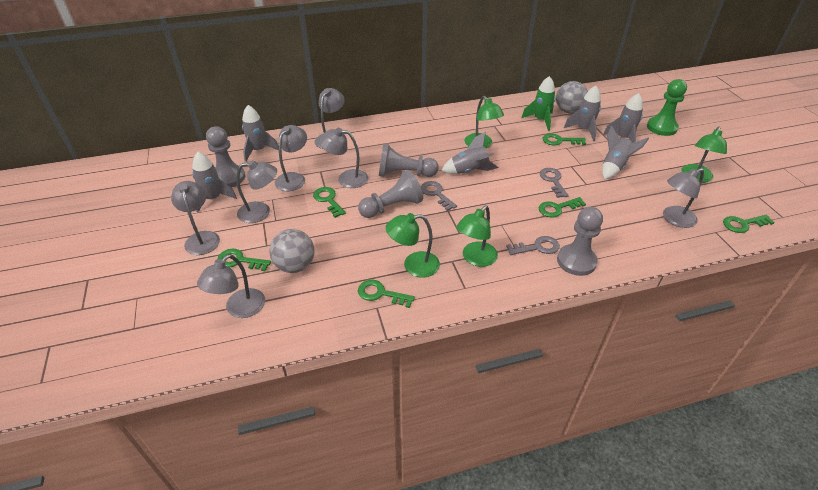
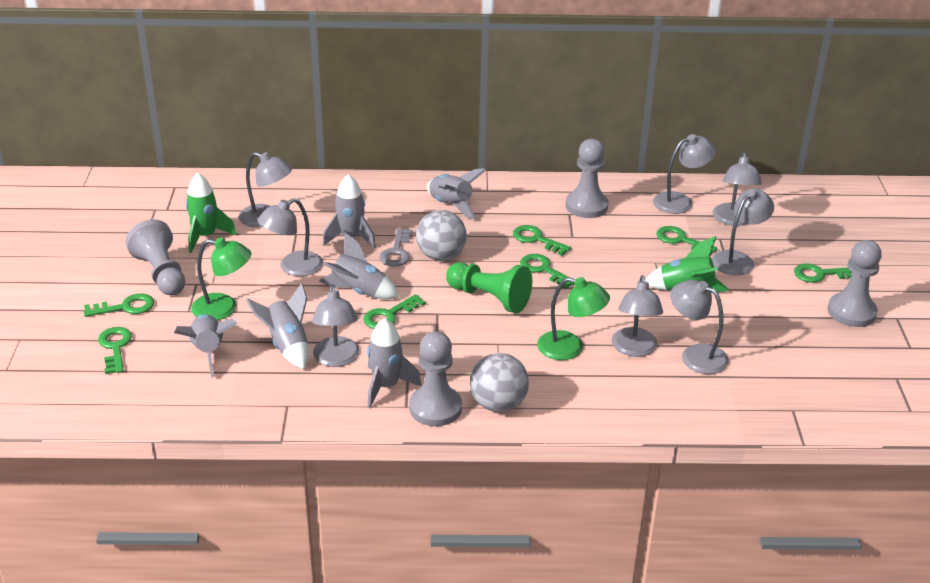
green key: [217,249,271,271] [313,187,346,218] [358,280,415,308] [539,197,586,218] [543,133,586,145] [723,215,775,233] = 6 -> [84,293,154,317] [98,327,132,374] [363,294,426,329] [513,225,571,256] [520,254,574,289] [657,226,717,255] [794,263,853,283] = 7
green lamp: [386,213,440,278] [456,205,498,267] [465,96,504,149] [682,127,727,183] = 4 -> [191,237,251,320] [537,277,610,360] = 2
green rocket: [521,76,556,131] = 1 -> [186,173,236,253] [645,236,729,293] = 2
grey key: [421,181,457,211] [506,236,560,255] [540,168,569,198] = 3 -> [379,228,412,266] = 1
grey lamp: [171,181,220,255] [197,254,265,318] [236,160,277,223] [275,125,307,191] [314,88,344,149] [319,128,368,188] [663,168,704,228] = 7 -> [239,152,292,227] [257,198,323,276] [312,284,360,367] [612,275,663,357] [653,134,716,214] [670,280,729,374] [712,189,774,275] [713,152,762,226] = 8

